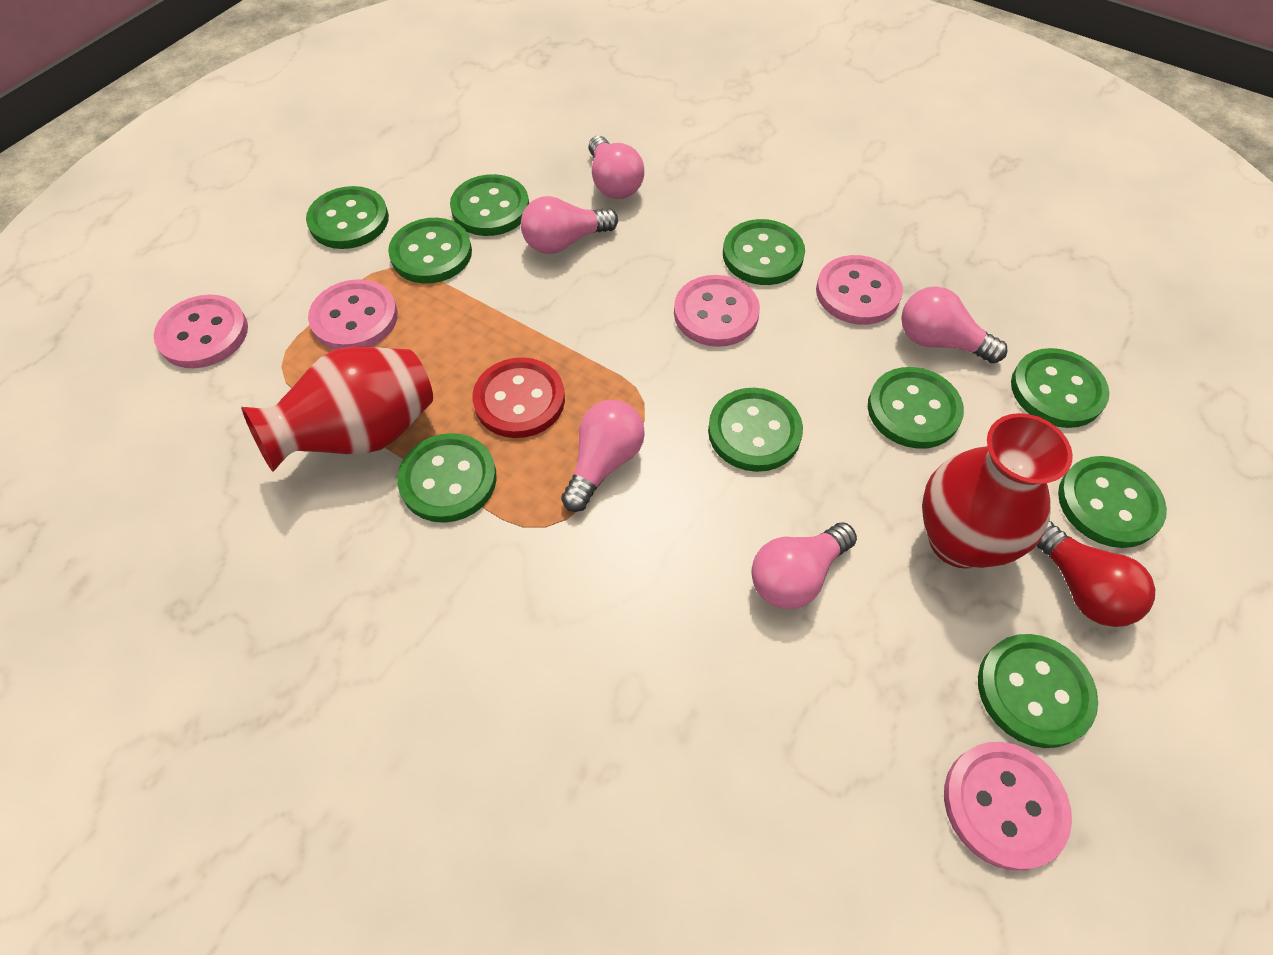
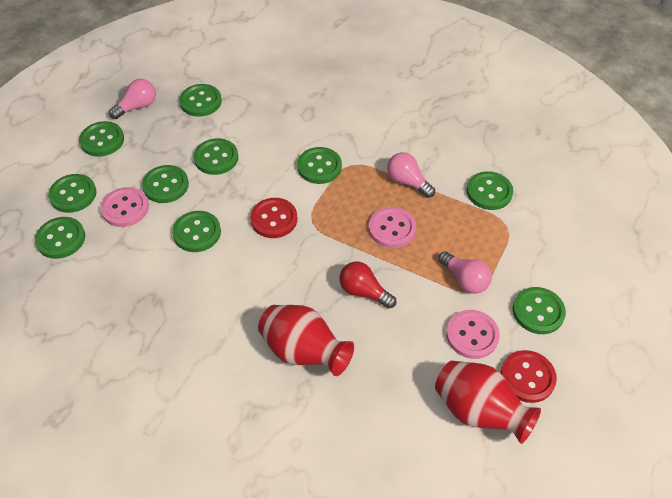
pink button: [154,295,248,368] [308,279,398,350] [674,275,760,347] [816,255,903,325] [944,742,1072,871] = 5 -> [100,187,149,227] [369,207,416,248] [446,310,500,359] = 3
pink light bulb: [521,196,618,254] [561,400,645,512] [588,136,644,199] [751,522,857,609] [901,286,1007,363] = 5 -> [109,79,156,119] [387,152,435,198] [438,251,492,294] = 3
red button: [473,357,565,438] = 1 -> [250,198,297,238] [500,350,557,403] = 2

